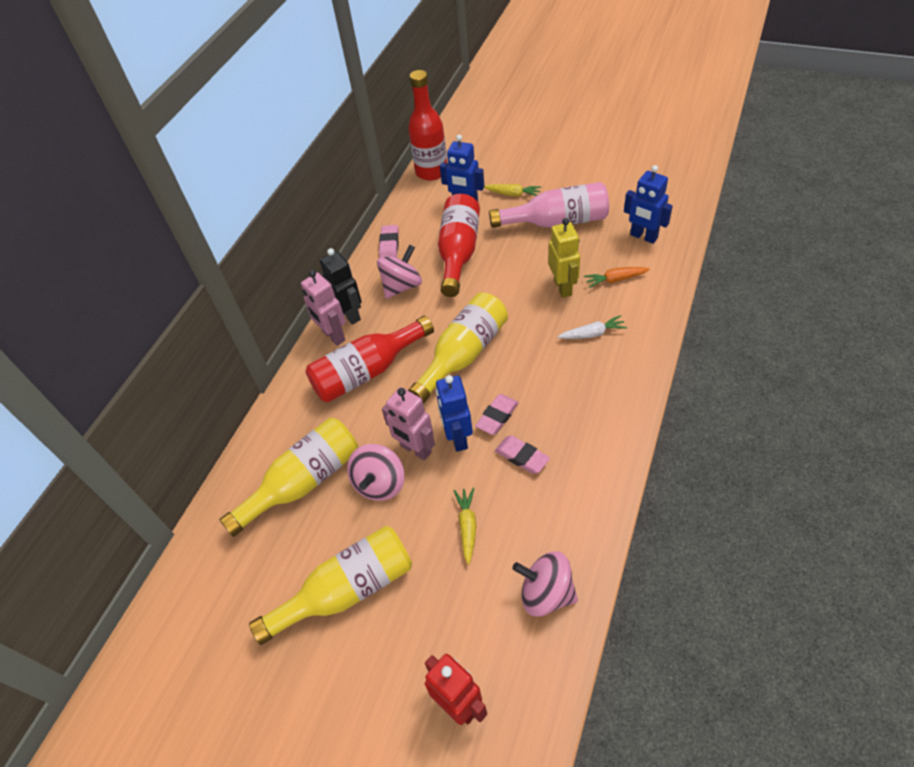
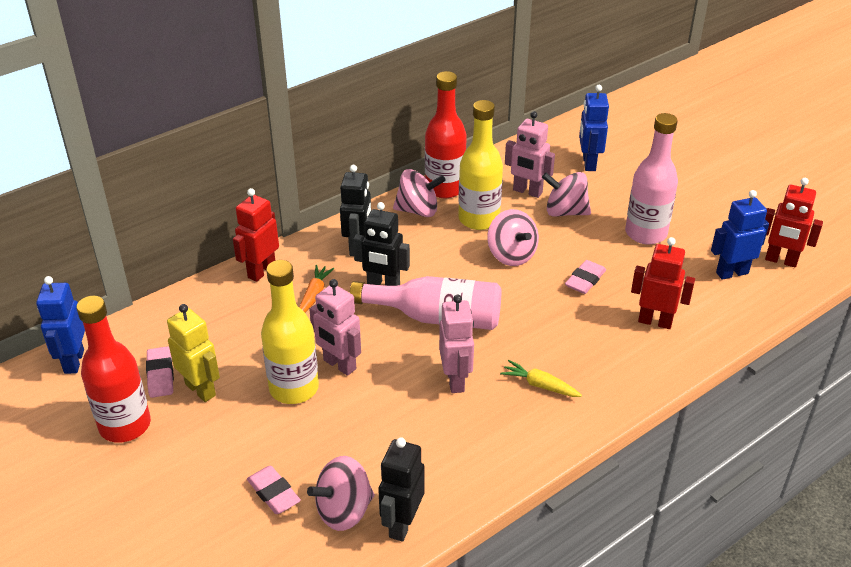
black robot: [320,248,362,325] = 1 -> [340,165,371,256] [353,202,410,286] [378,438,425,542] = 3
pink bottle: [489,182,609,228] = 1 -> [350,276,501,330] [625,113,678,245] = 2
pink robot: [301,270,346,346] [382,387,435,461] = 2 -> [309,279,361,376] [439,295,474,393] [505,111,555,198] = 3
pink spinning top: [347,444,405,501] [377,245,422,299] [512,551,578,617] = 3 -> [307,456,375,531] [393,169,446,217] [487,209,539,266] [542,172,591,217] = 4
red bottle: [306,316,434,403] [408,70,447,181] [438,194,480,297] = 3 -> [76,296,151,443] [425,71,467,198] = 2
red robot: [425,654,487,725] = 1 -> [233,188,279,282] [631,237,695,329] [765,178,823,267] = 3
white carrot: [558,315,627,339] = 1 -> none = 0
yellow bottle: [219,418,358,537] [249,526,412,645] [408,293,508,404] = 3 -> [261,260,319,404] [458,100,503,230] = 2
yellow carrot: [453,488,476,565] [484,184,541,197] = 2 -> [500,360,582,397] = 1

